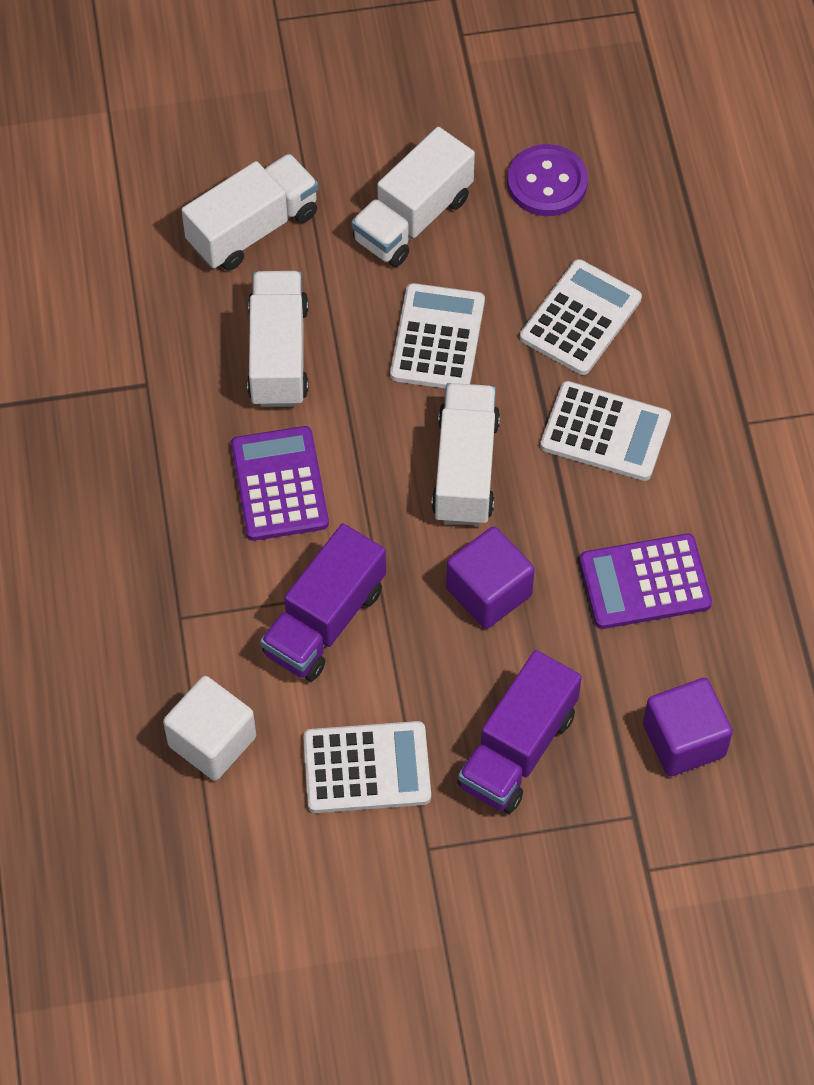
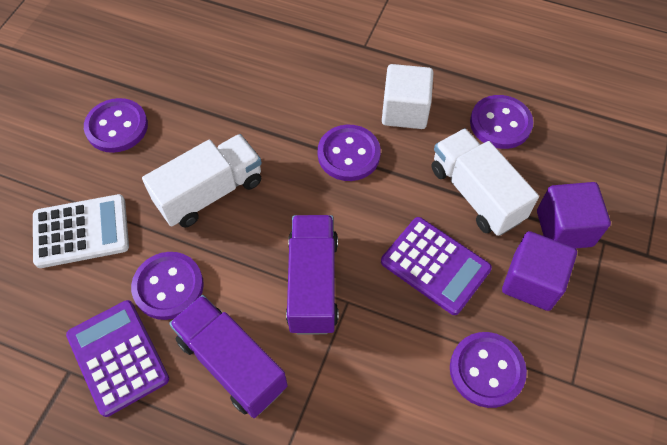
purple button: [507,144,588,216] = 1 -> [84,98,148,153] [131,252,204,320] [318,125,381,181] [450,332,527,408] [470,95,533,149] = 5
white calculator: [303,721,431,813] [390,283,485,389] [520,259,642,375] [540,381,671,481] = 4 -> [33,194,129,268] = 1
white truck: [181,153,319,271] [247,271,308,407] [351,127,475,267] [431,383,500,526] = 4 -> [142,134,262,228] [432,128,539,236] = 2

